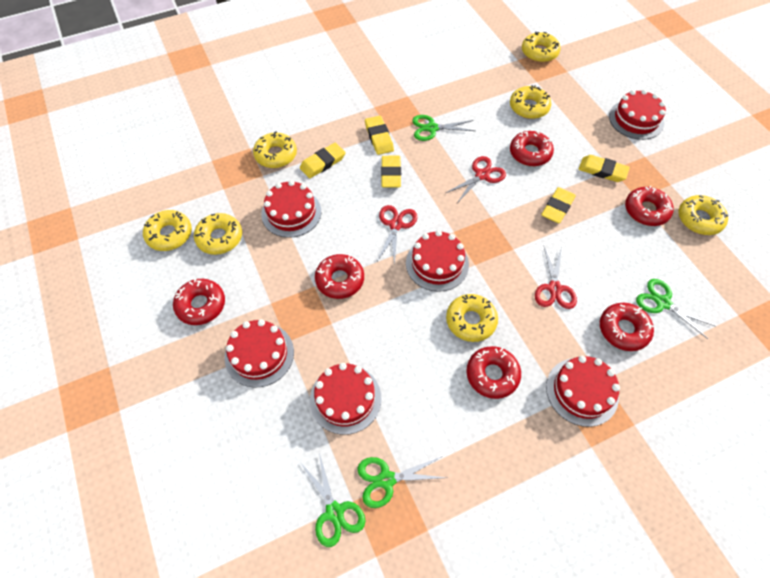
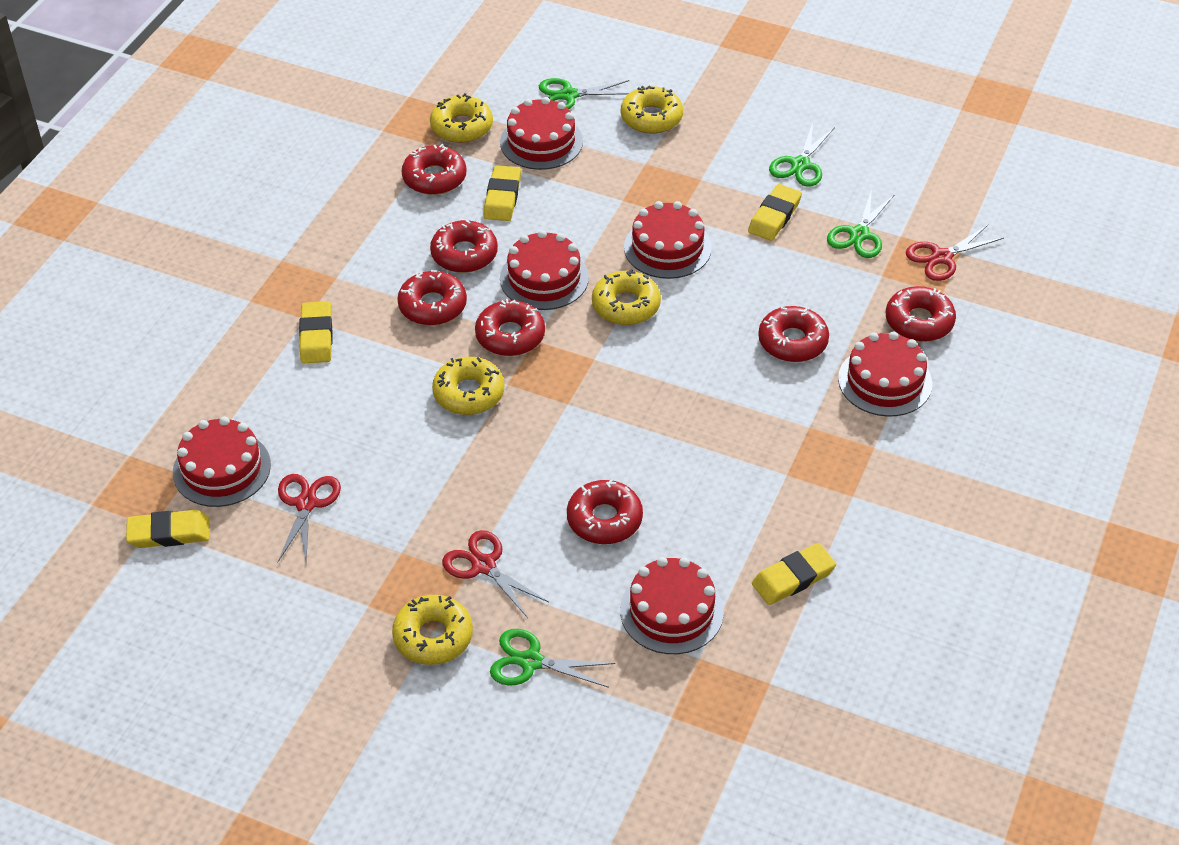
red donut: [173,278,225,325] [315,254,364,299] [466,346,521,399] [510,131,554,166] [600,303,654,351] [625,186,674,226] = 6 -> [397,270,467,325] [402,144,466,195] [430,219,498,273] [475,299,545,356] [567,479,643,544] [758,306,829,362] [886,286,956,342] = 7
yellow donut: [143,210,192,251] [194,213,242,255] [253,131,297,168] [446,294,498,342] [510,85,551,119] [522,32,561,62] [679,195,728,235] = 7 -> [392,595,473,665] [430,93,493,143] [432,357,504,415] [592,269,661,325] [621,85,683,134] = 5

